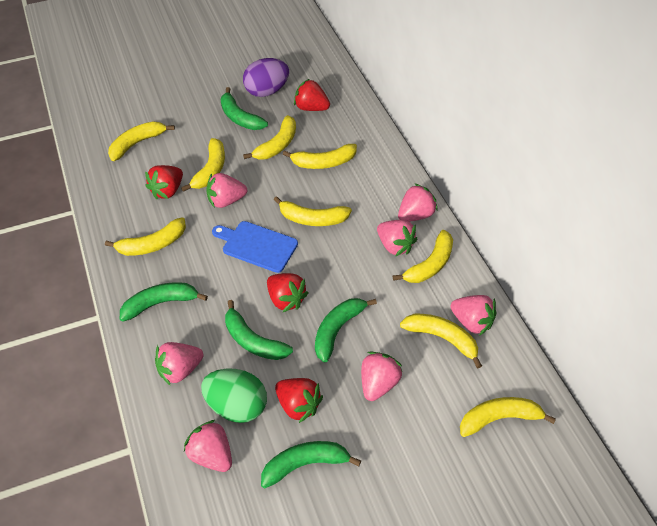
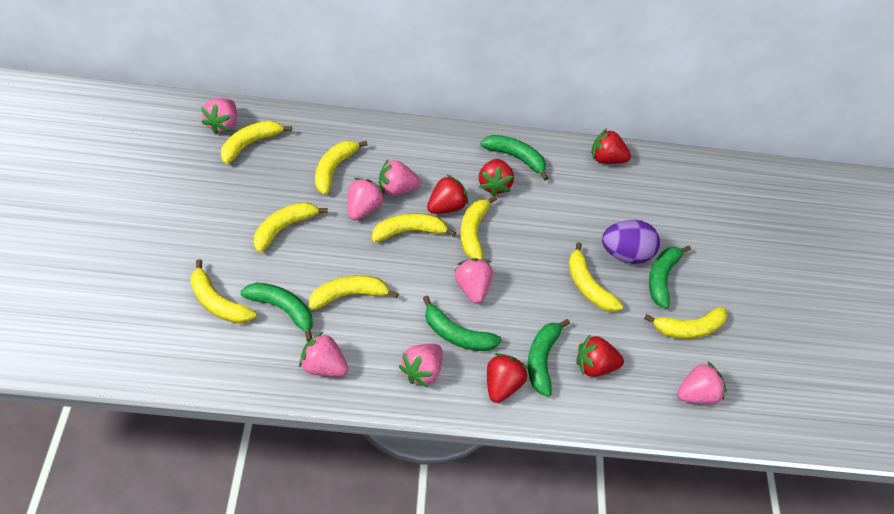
blue cutting board: [212,221,298,273] = 1 -> none = 0
green egg: [201,369,267,423] = 1 -> none = 0
red strawberry: [145,165,183,199] [267,273,308,312] [275,378,323,423] [294,79,330,111] = 4 -> [427,174,468,214] [479,159,514,196] [487,353,528,403] [576,335,624,377] [591,129,631,164] = 5

